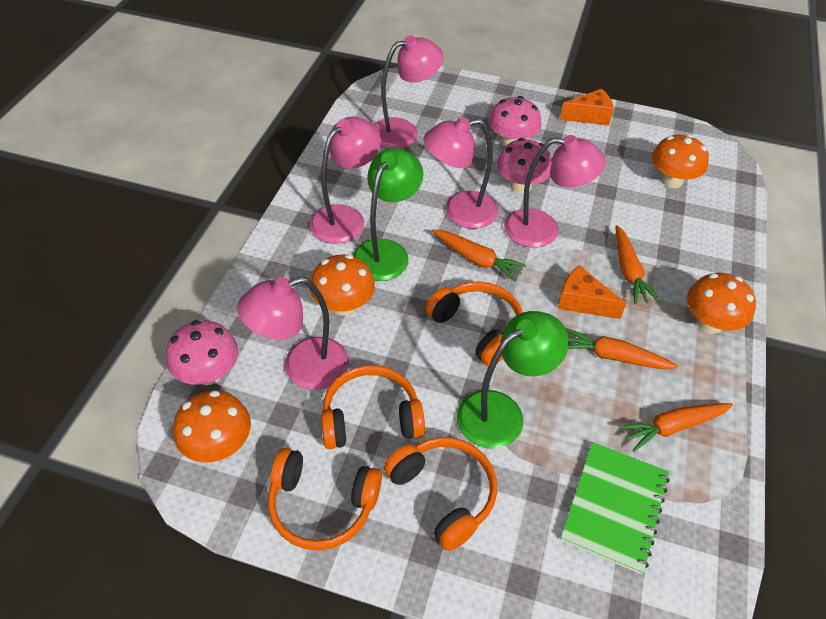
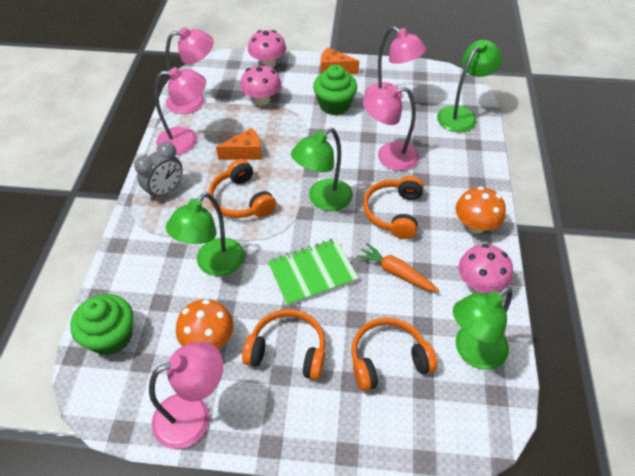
green cupcake: none = 0 -> [70,294,133,356] [313,64,357,115] = 2
green lamp: [352,148,423,281] [457,311,569,449] = 2 -> [166,192,244,276] [291,127,353,211] [437,40,502,132] [453,287,512,370] = 4
grey clock: none = 0 -> [134,142,183,201] = 1
orange carrot: [431,229,527,282] [565,328,678,369] [616,225,660,304] [619,403,733,452] = 4 -> [356,243,439,292] = 1
orange mushroom: [173,390,251,463] [309,254,375,316] [652,134,709,188] [687,273,756,334] = 4 -> [176,299,233,349] [455,186,506,234] = 2

